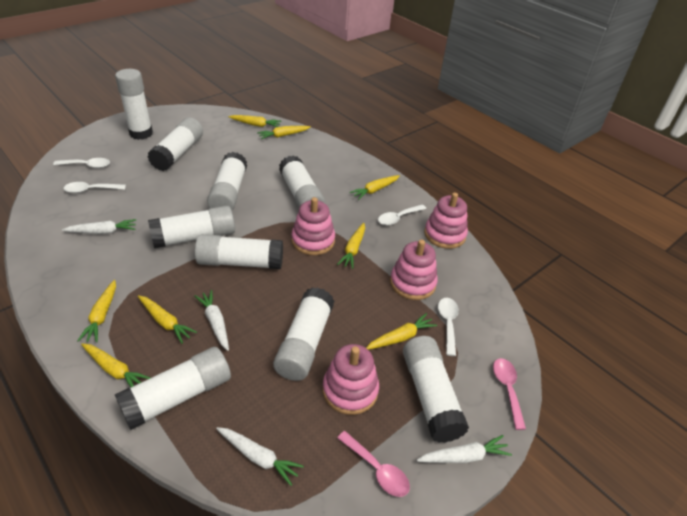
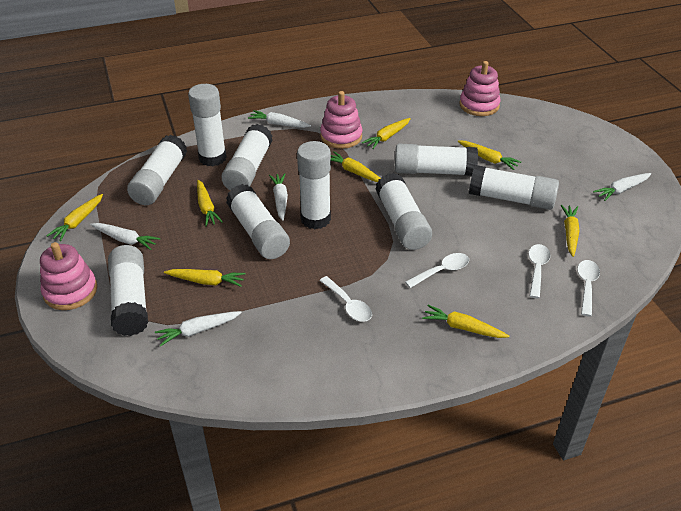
pink spoon: [337,431,410,497] [493,358,526,430] = 2 -> none = 0
pink stacking toy: [292,197,335,255] [323,344,379,415] [390,240,438,300] [424,192,468,249] = 4 -> [40,242,97,310] [320,91,362,149] [460,61,501,116] = 3
white carrot: [62,219,136,234] [194,290,229,351] [216,427,304,486] [417,435,512,463] = 4 -> [90,223,160,250] [155,311,242,347] [248,110,311,128] [269,173,288,221] [593,173,651,201] = 5

